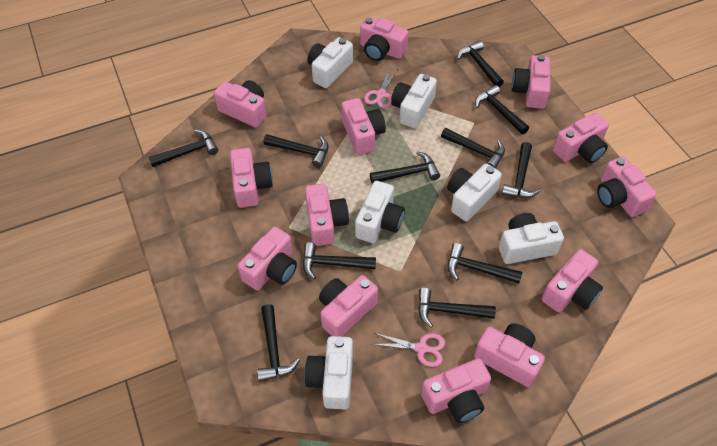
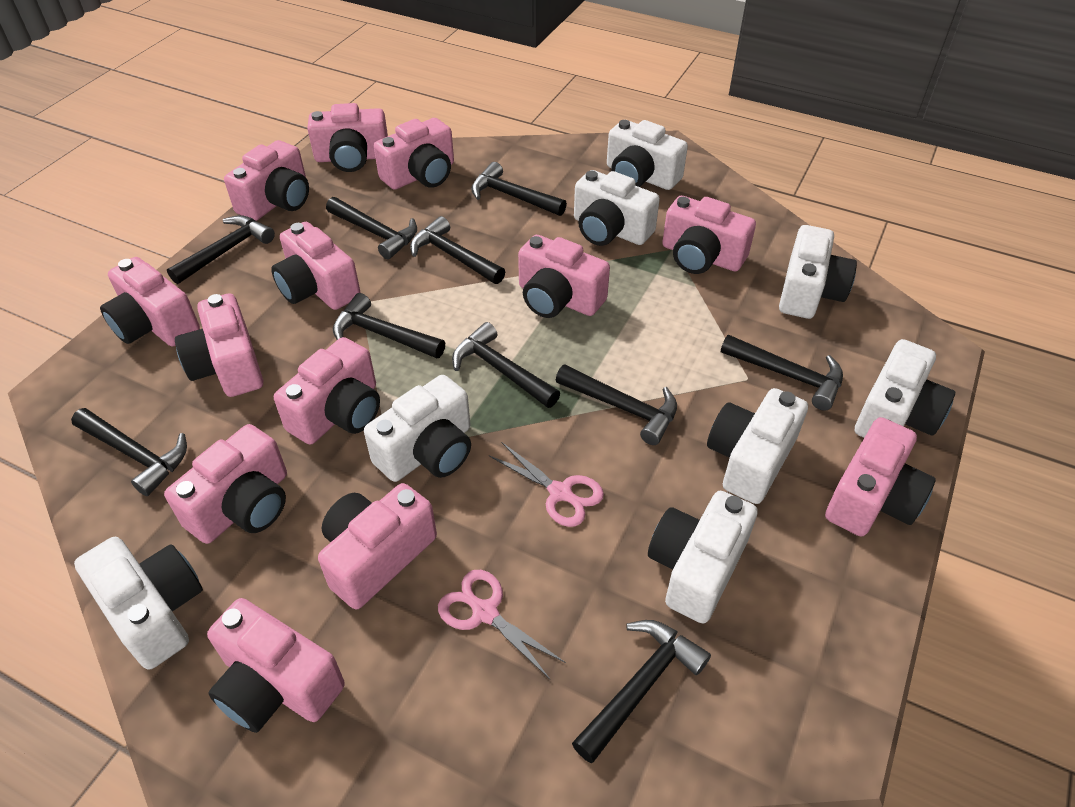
black hammer: [149,130,218,167] [257,304,300,382] [264,134,329,168] [303,242,376,279] [370,151,440,184] [418,288,496,328] [441,128,505,169] [448,243,522,283] [457,40,504,87] [475,85,529,134] [502,142,540,198] = 11 -> [71,408,187,496] [167,215,275,284] [326,197,417,259] [333,293,445,358] [410,216,505,284] [452,322,560,408] [471,162,567,216] [556,365,677,445] [572,620,711,763] [721,335,843,411] = 10
white camera: [305,336,353,409] [307,37,353,88] [355,181,405,243] [391,74,437,128] [447,163,502,221] [499,213,564,264] = 6 -> [74,537,203,670] [364,375,471,482] [574,170,660,246] [607,120,688,190] [648,491,758,623] [707,388,808,504] [779,225,857,319] [855,339,955,438] = 8

